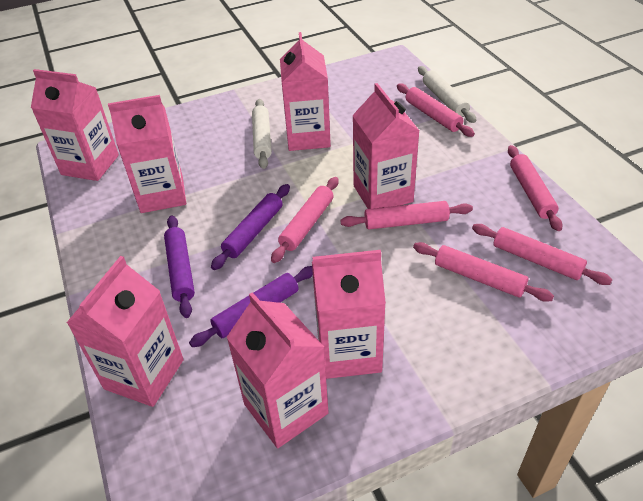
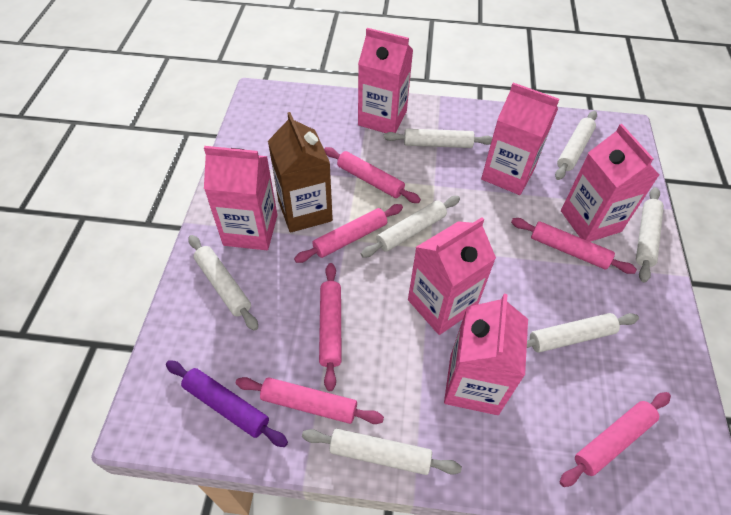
brown carton: none = 0 -> [268,112,333,233] = 1
pink carton: [31,69,119,181] [67,256,184,407] [108,95,186,213] [226,292,329,448] [280,32,331,151] [312,250,386,379] [352,83,420,209] = 7 -> [204,146,278,250] [358,28,413,133] [408,217,496,335] [444,294,528,415] [481,83,559,195] [561,124,659,242] = 6
purple rolling pin: [164,216,195,318] [189,266,313,347] [211,184,290,270] = 3 -> [166,360,288,447] = 1
white rolling pin: [252,99,272,169] [418,66,476,123] = 2 -> [188,235,258,331] [302,429,462,475] [361,196,460,258] [384,128,493,148] [527,313,639,353] [555,111,597,180] [636,187,664,282] = 7

